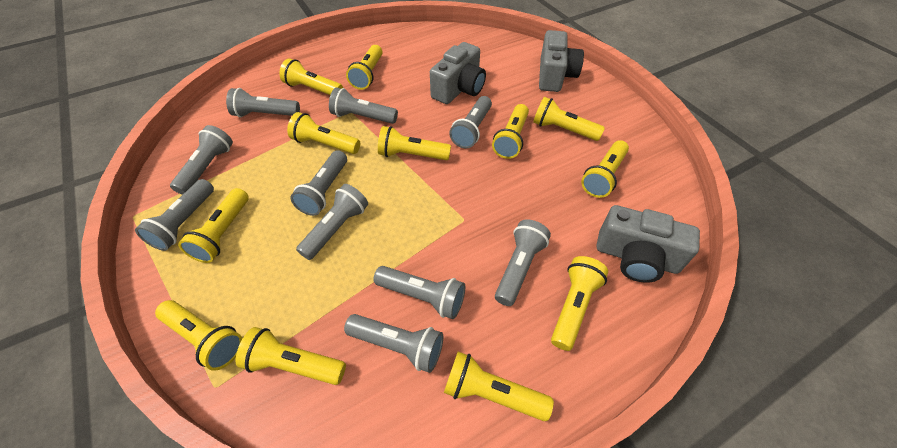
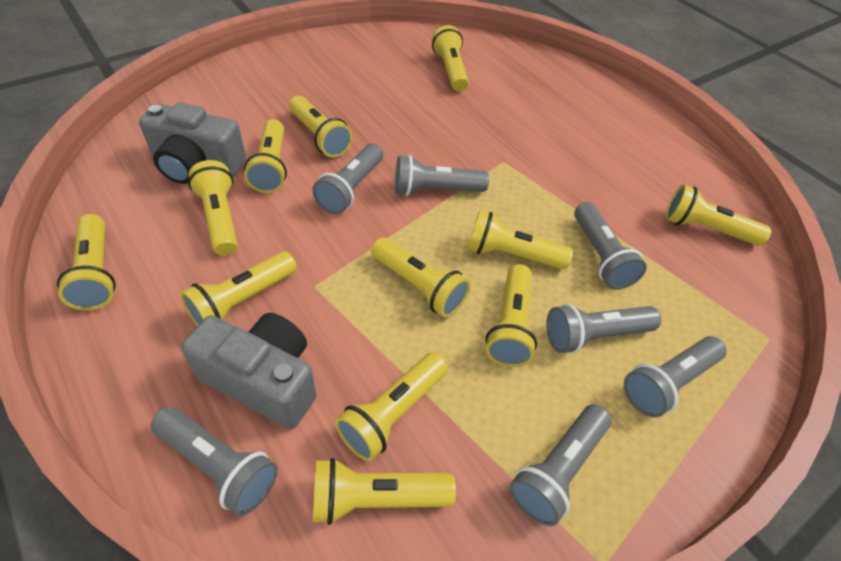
grey camera: [430,42,486,104] [539,30,584,92] [597,205,700,283] = 3 -> [139,102,246,184] [181,313,317,429] = 2
grey flashlight: [135,179,214,251] [170,125,233,195] [226,88,300,117] [290,150,347,216] [296,184,368,260] [329,87,398,124] [344,314,443,373] [374,266,465,319] [449,96,492,148] [495,219,551,306] = 10 -> [151,407,278,516] [312,143,383,214] [395,155,489,196] [509,404,611,526] [546,304,661,354] [574,202,647,289] [624,336,727,418] = 7

